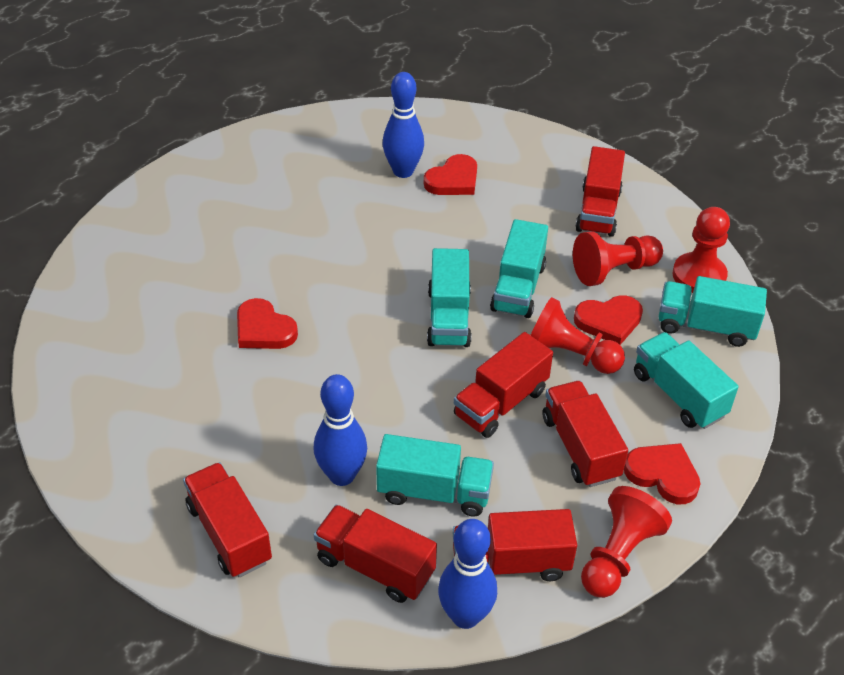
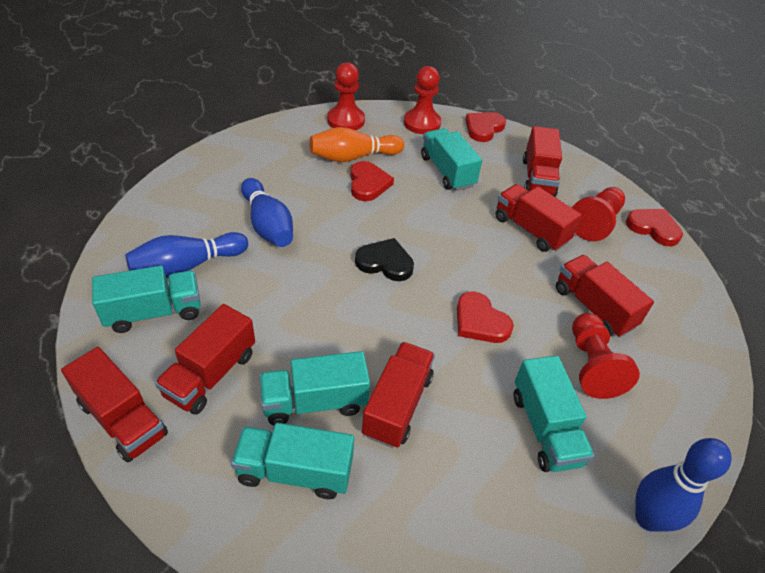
black heart: none = 0 -> [355,238,414,281] = 1
orange bowling pin: none = 0 -> [309,127,404,162] = 1

